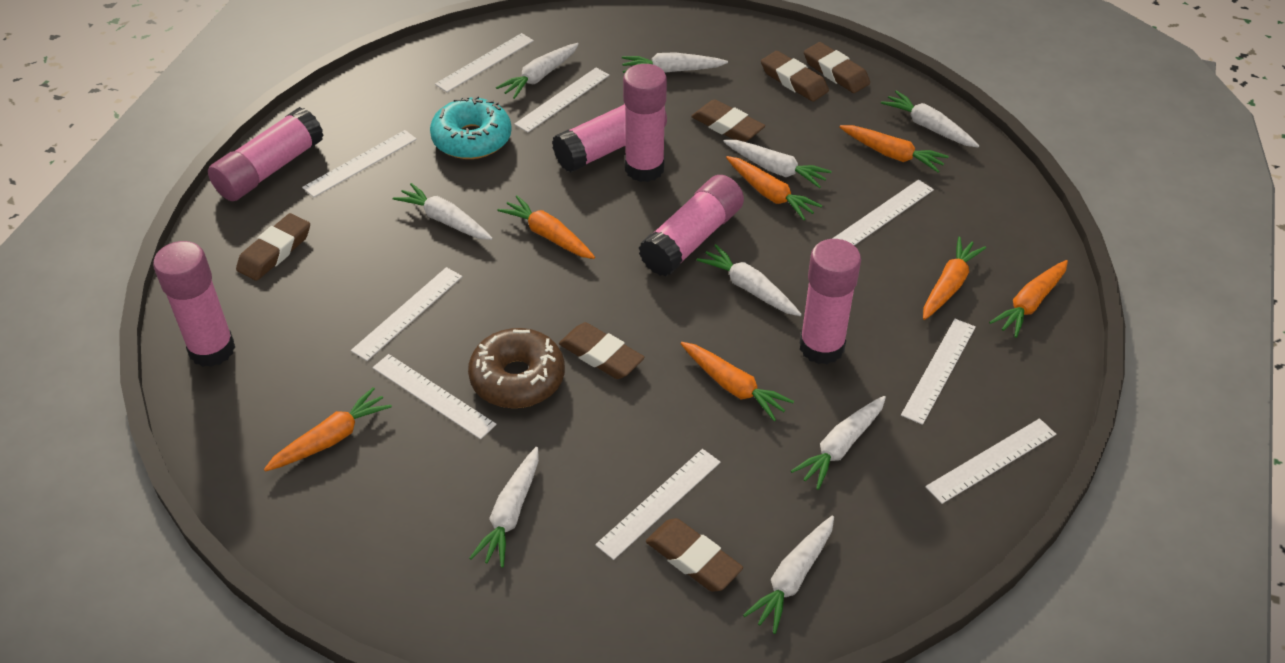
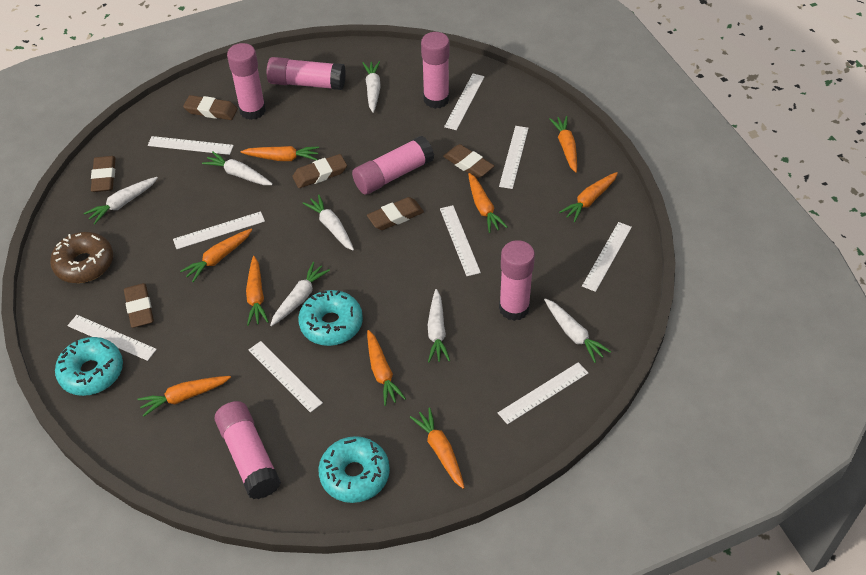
orange carrot: [264,387,392,472] [497,195,595,259] [680,342,794,421] [726,156,822,220] [839,125,949,173] [923,237,986,320] [989,260,1068,338] = 7 -> [137,376,231,417] [180,229,252,282] [241,146,319,161] [246,256,269,326] [367,330,406,406] [410,408,465,489] [468,173,508,233] [549,116,577,173] [559,172,618,222] = 9
turquoise donut: [430,96,512,159] = 1 -> [55,337,123,396] [298,290,363,346] [318,436,390,503] = 3
white carrot: [393,183,493,240] [470,447,539,568] [496,43,579,99] [622,52,728,73] [697,244,802,316] [723,140,832,188] [743,516,834,634] [791,396,886,490] [881,90,979,147] = 9 -> [84,177,158,224] [202,151,273,185] [270,262,330,326] [302,195,354,251] [363,61,381,113] [428,289,450,362] [544,298,611,363] = 7

